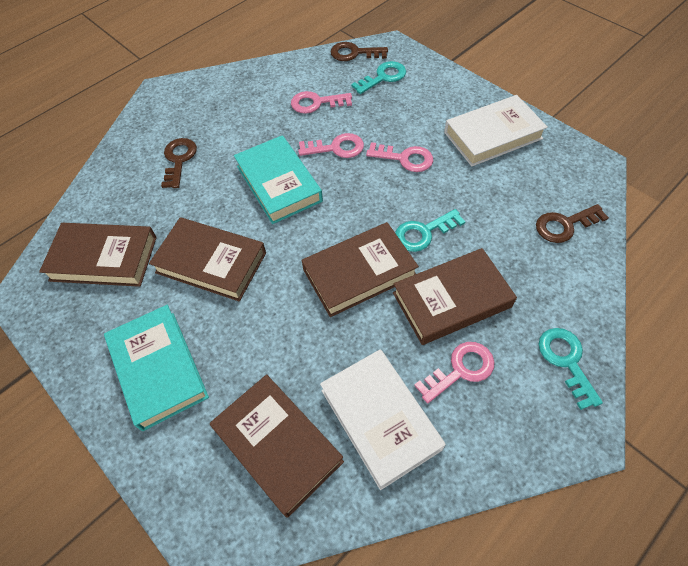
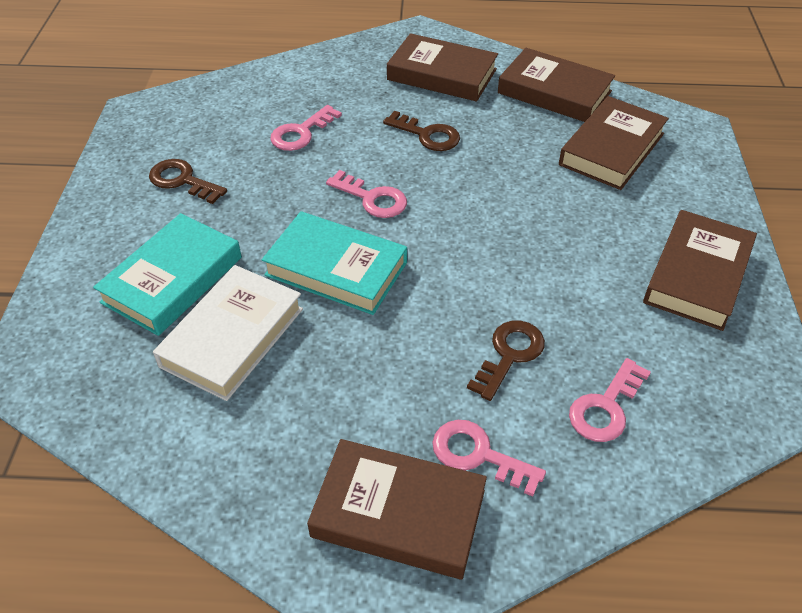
turquoise key: [351,61,406,94] [395,209,465,252] [538,328,603,410] = 3 -> none = 0
white book: [320,349,446,490] [444,95,548,166] = 2 -> [153,265,303,401] = 1

